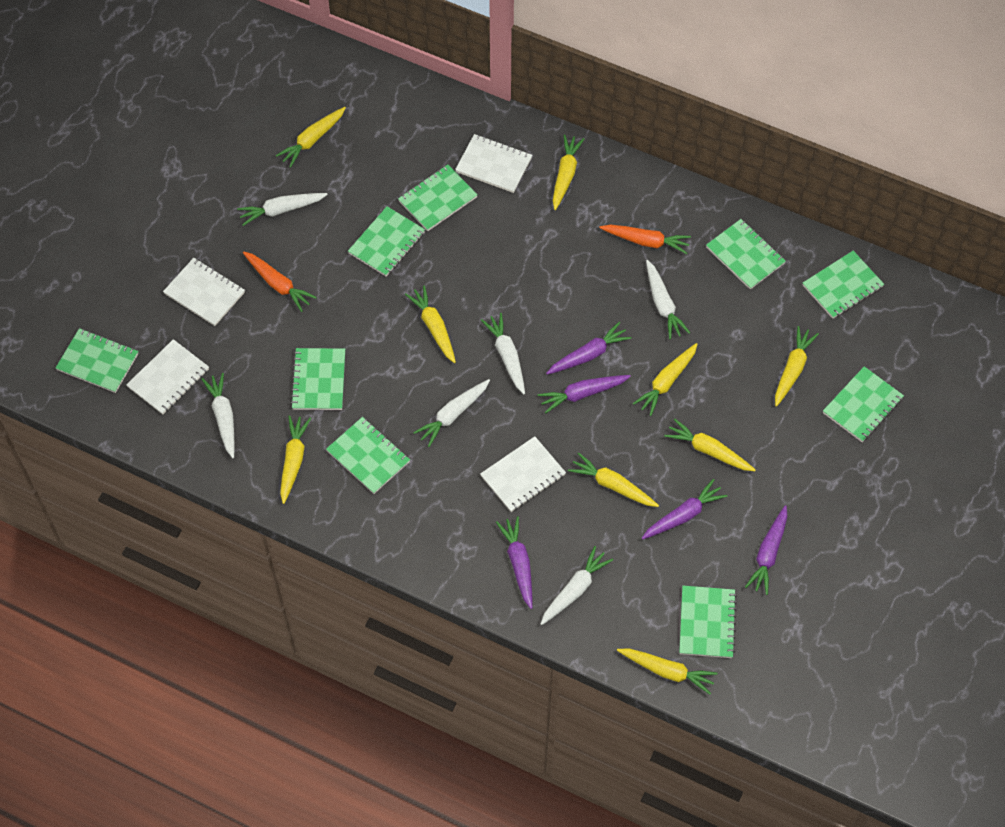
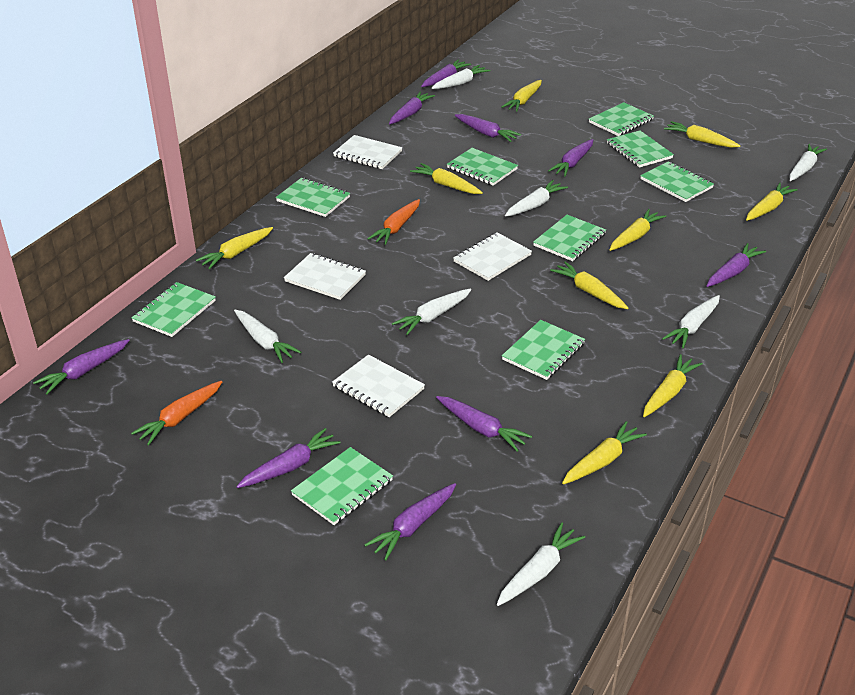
purple carrot: [496,516,533,609] [538,375,631,413] [546,322,632,375] [642,479,727,540] [745,505,787,595] = 5 -> [33,339,130,395] [236,428,341,488] [365,483,456,560] [389,91,435,124] [421,59,471,87] [436,396,532,452] [455,114,521,142] [548,139,593,176] [707,243,766,287] = 9
white carrot: [202,373,235,458] [237,193,328,226] [413,379,490,447] [481,313,525,394] [541,546,613,625] [646,260,690,339] = 6 -> [234,310,301,363] [392,288,471,335] [432,65,491,89] [497,522,585,606] [505,180,568,217] [662,295,720,348] [789,144,827,181] = 7

